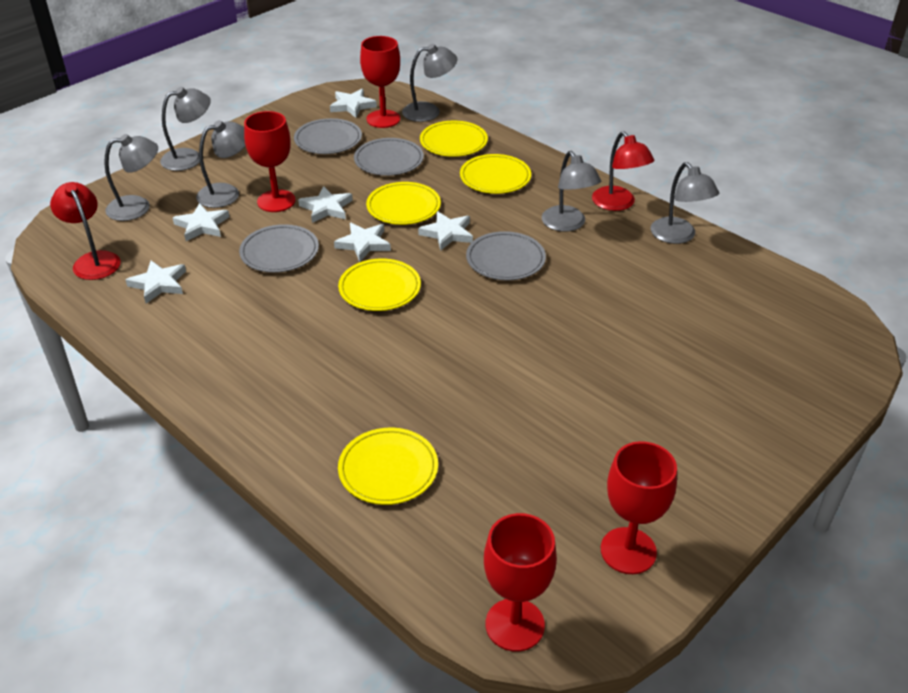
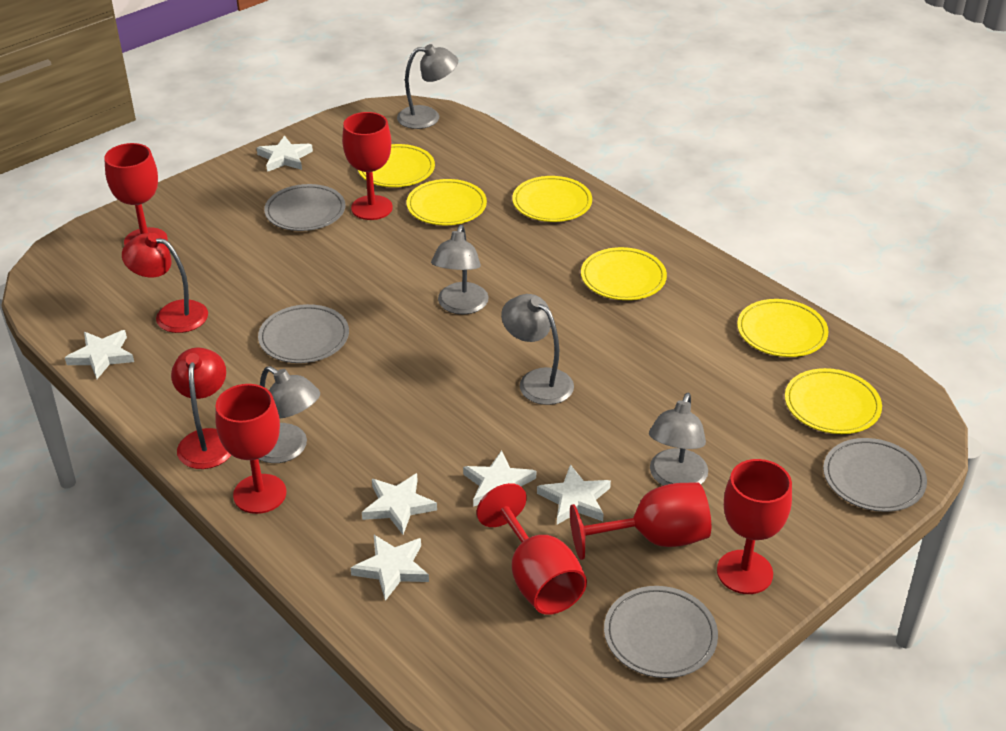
grey lamp: [104,134,158,221] [160,87,211,171] [196,120,246,208] [402,44,457,122] [542,151,601,232] [650,162,719,244] = 6 -> [259,366,320,463] [397,44,458,129] [431,225,489,314] [501,294,574,405] [649,393,708,486] = 5
red goblet: [244,111,296,212] [360,36,400,128] [484,513,557,652] [601,441,677,574] = 4 -> [104,143,168,246] [215,384,286,514] [342,112,393,220] [476,483,587,615] [570,482,711,560] [717,459,792,594] = 6
yellow plate: [338,259,421,311] [338,428,438,505] [366,182,441,225] [420,121,488,157] [460,154,531,194] = 5 -> [358,144,435,187] [407,179,487,225] [512,176,592,222] [581,247,667,300] [737,299,829,357] [785,368,882,434] = 6

